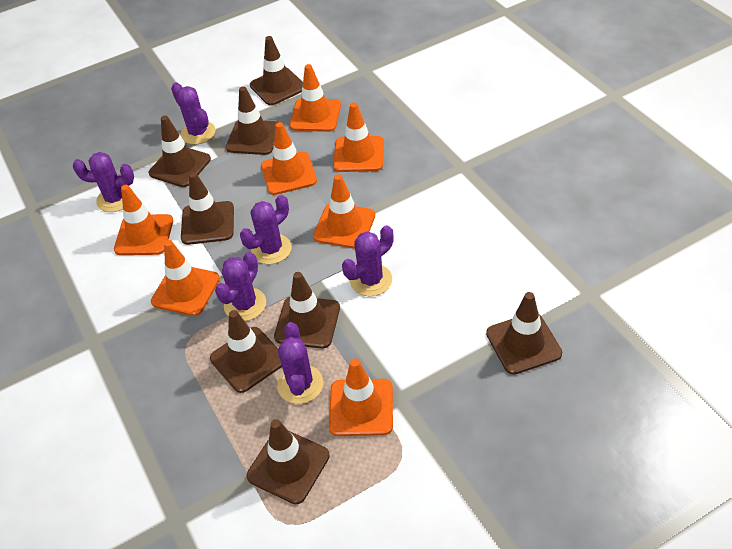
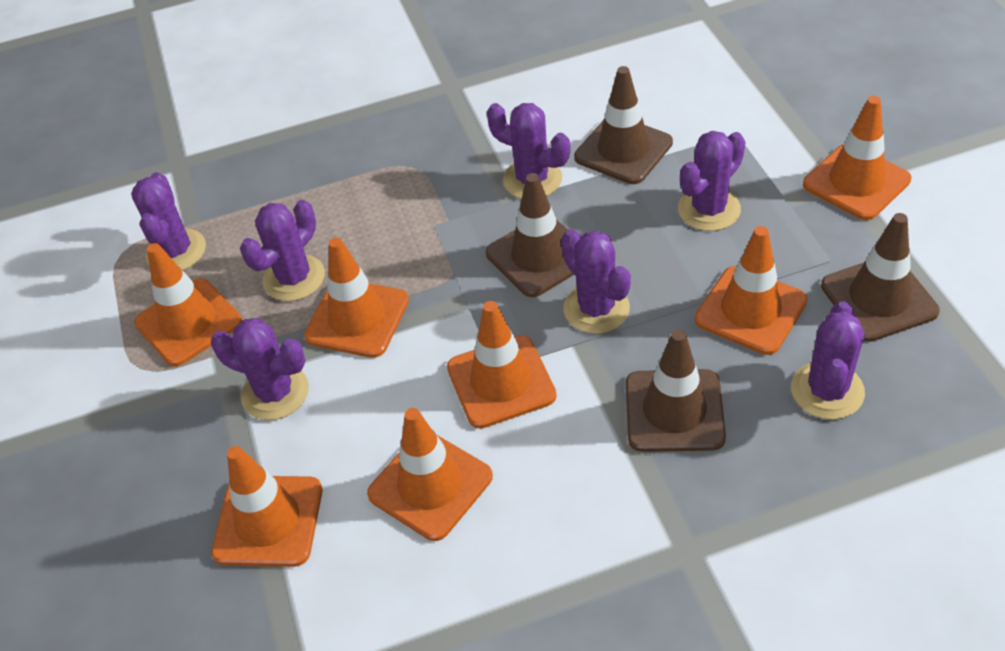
brown traffic cone: [149,116,211,187] [181,172,234,245] [210,310,282,393] [226,86,278,155] [247,419,330,504] [250,36,303,106] [274,272,340,348] [486,292,562,375] = 8 -> [486,173,574,297] [574,66,673,184] [626,329,726,452] [821,213,940,342] = 4
purple cactus: [73,152,134,212] [171,82,216,145] [215,252,266,321] [240,195,292,264] [277,322,323,404] [342,225,394,296] = 6 -> [131,172,206,270] [211,318,309,420] [240,200,325,301] [487,103,570,199] [561,230,631,334] [678,131,745,231] [791,301,865,420] = 7

